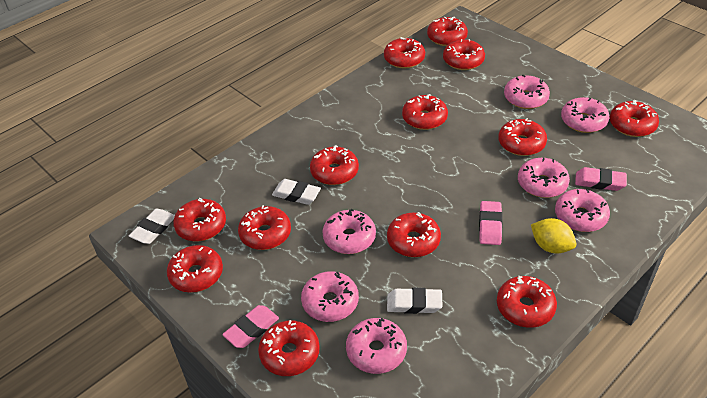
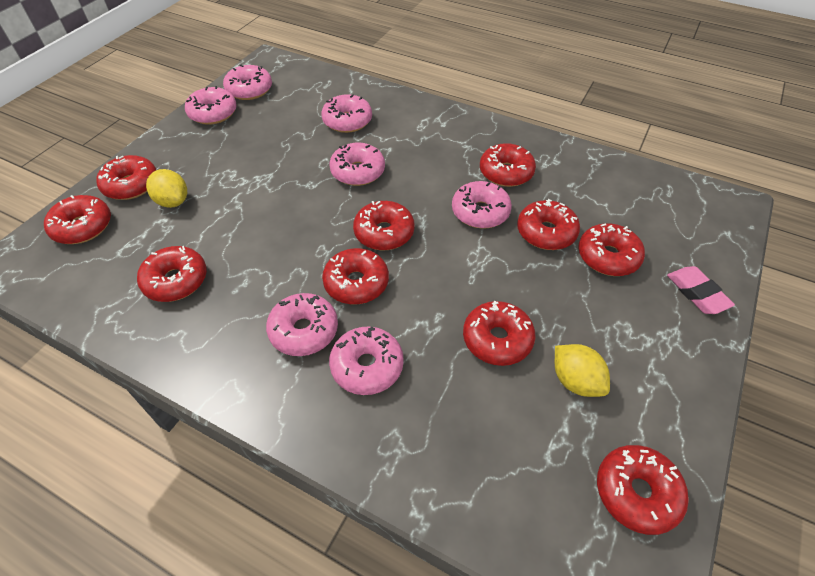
pink eraser: [222,305,279,348] [479,201,503,245] [575,167,627,191] = 3 -> [667,266,735,314] = 1
red donut: [167,245,223,293] [173,198,226,242] [238,205,291,250] [258,320,320,376] [310,145,359,185] [384,37,425,69] [387,212,441,257] [402,94,448,130] [427,17,468,46] [443,39,485,70] [497,276,557,328] [498,118,547,156] [610,100,659,137] = 13 -> [44,195,111,244] [96,155,156,200] [137,246,207,302] [322,248,389,304] [353,201,415,250] [463,301,536,366] [480,143,536,187] [517,199,580,250] [578,223,645,276] [597,445,689,535] = 10
white eraser: [129,209,175,244] [272,179,321,205] [387,288,443,314] = 3 -> none = 0
yellow lemon: [531,218,576,253] = 1 -> [146,169,187,208] [555,344,610,397] = 2

